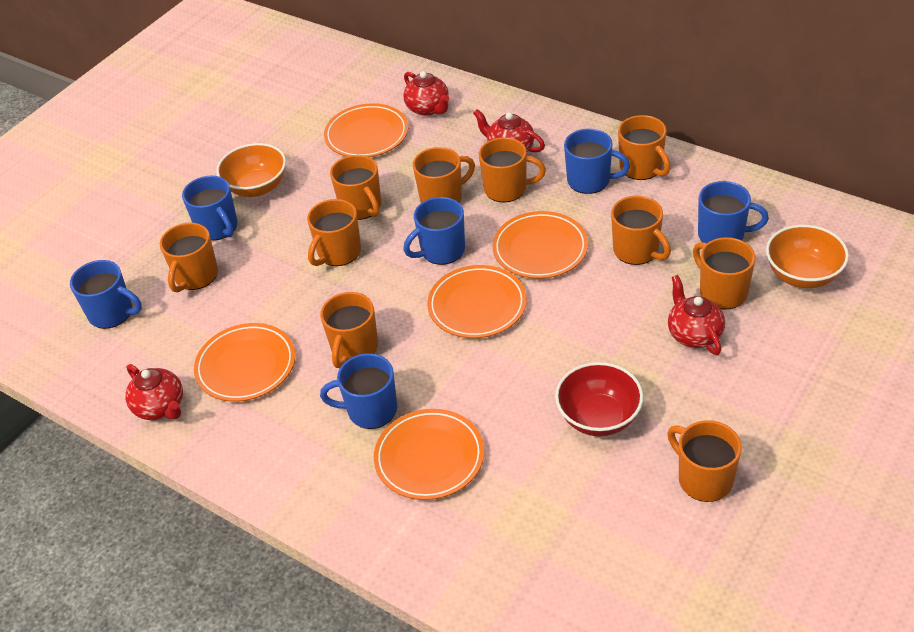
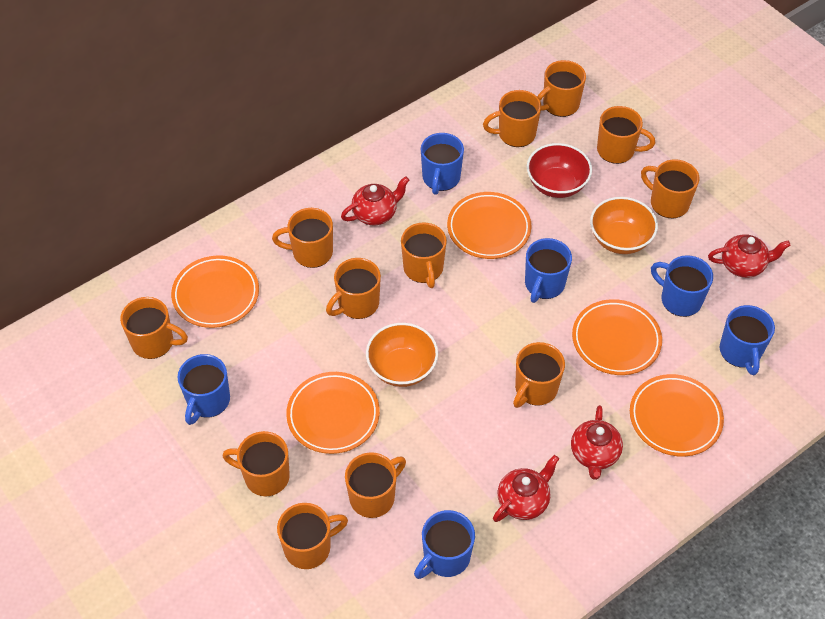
orange mug: [160,222,218,292] [307,199,361,266] [320,292,378,368] [330,155,381,220] [413,147,475,203] [479,137,546,203] [611,196,671,265] [618,115,671,180] [667,420,742,502] [693,237,755,309] = 10 -> [120,297,188,359] [223,431,290,496] [272,208,333,268] [277,503,348,569] [326,258,381,319] [345,452,406,518] [401,222,447,288] [483,90,541,147] [513,342,565,408] [537,60,586,117] [597,106,655,164] [641,159,699,218] = 12

